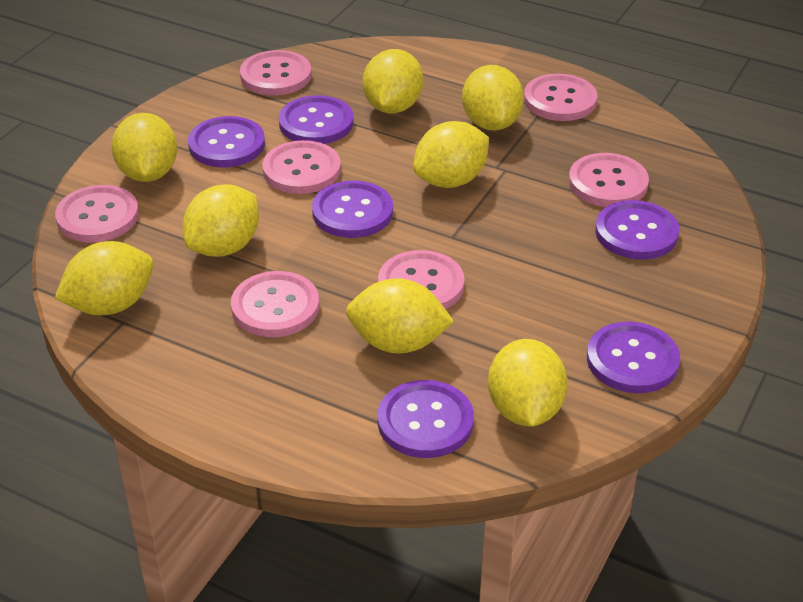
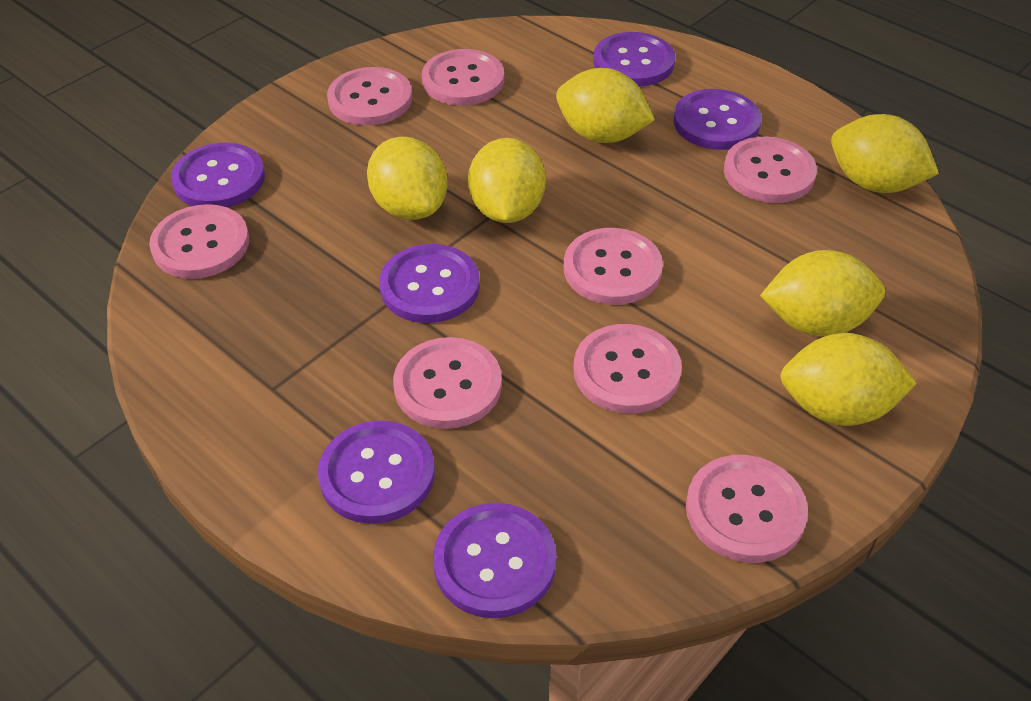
pink button: [55,185,139,243] [231,271,319,337] [240,50,312,96] [262,140,341,194] [378,250,464,309] [524,74,597,121] [569,153,649,207] = 7 -> [149,204,249,279] [327,67,412,126] [393,337,502,429] [422,49,504,106] [564,228,663,305] [574,324,682,414] [686,455,808,563] [724,136,817,203] = 8
yellow lemon: [55,241,154,315] [111,113,177,182] [183,184,259,257] [346,278,454,353] [363,49,423,113] [413,121,489,188] [462,65,524,130] [488,339,568,427] = 8 -> [367,137,448,220] [468,138,546,223] [556,68,655,143] [760,250,885,337] [780,333,917,426] [831,114,939,193] = 6

